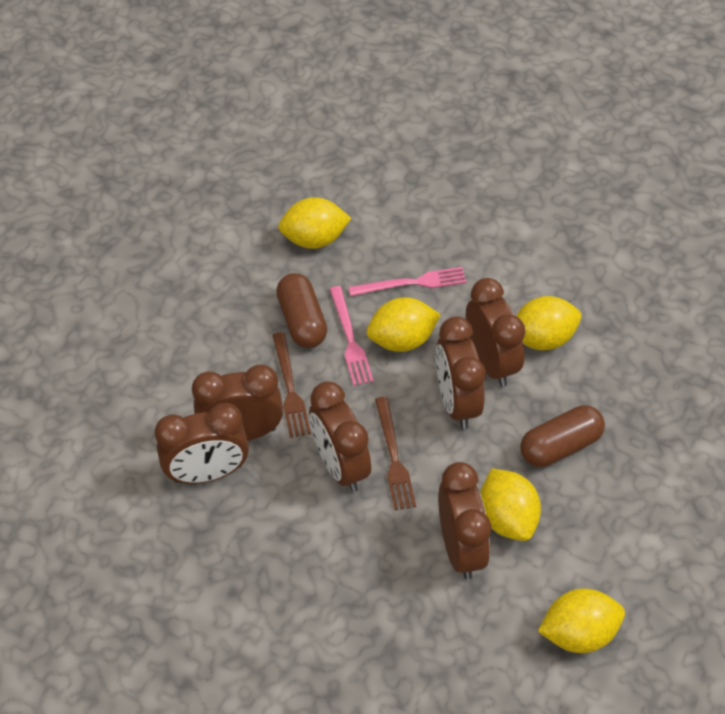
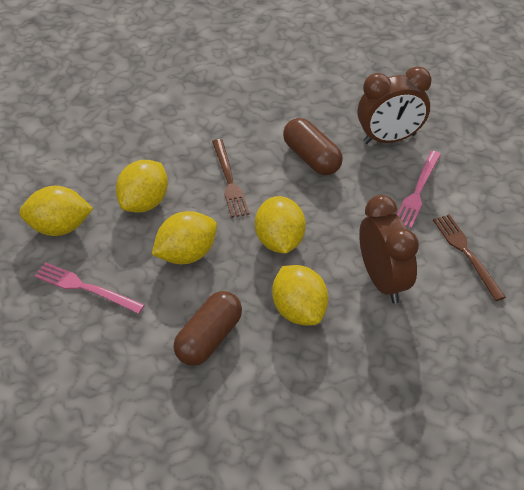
brown clock: [155,403,249,484] [192,365,283,441] [309,381,371,492] [436,316,486,429] [438,462,491,579] [466,278,526,387] = 6 -> [358,66,432,144] [359,195,419,303] = 2

